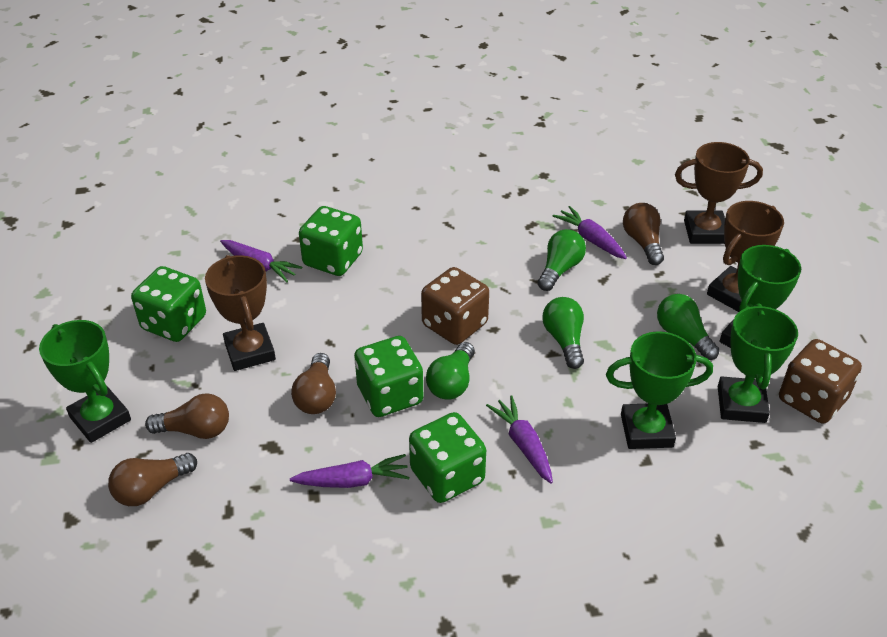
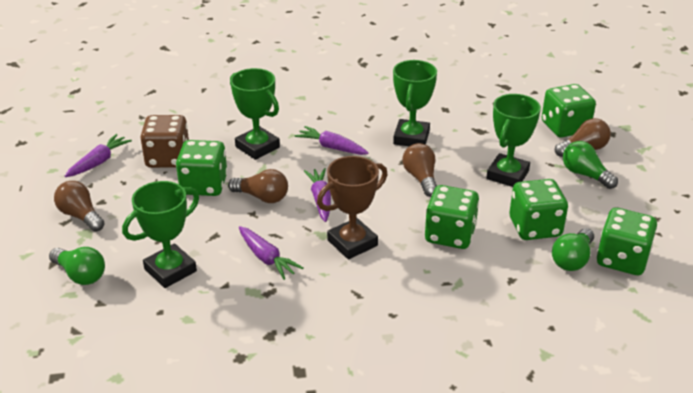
brown dice: [421,267,489,345] [779,339,862,424] = 2 -> [140,115,189,168] = 1
brown trophy: [205,255,276,371] [675,142,763,244] [707,201,784,312] = 3 -> [317,156,388,259] = 1
green dice: [131,266,206,342] [299,206,363,276] [354,336,423,417] [409,412,486,503] = 4 -> [176,140,228,196] [425,185,479,249] [510,179,568,240] [542,84,596,138] [597,208,657,275] = 5
green light bulb: [426,342,475,399] [538,229,586,291] [542,297,584,369] [657,294,720,360] = 4 -> [49,247,105,285] [552,228,594,271] [563,141,618,189] = 3

